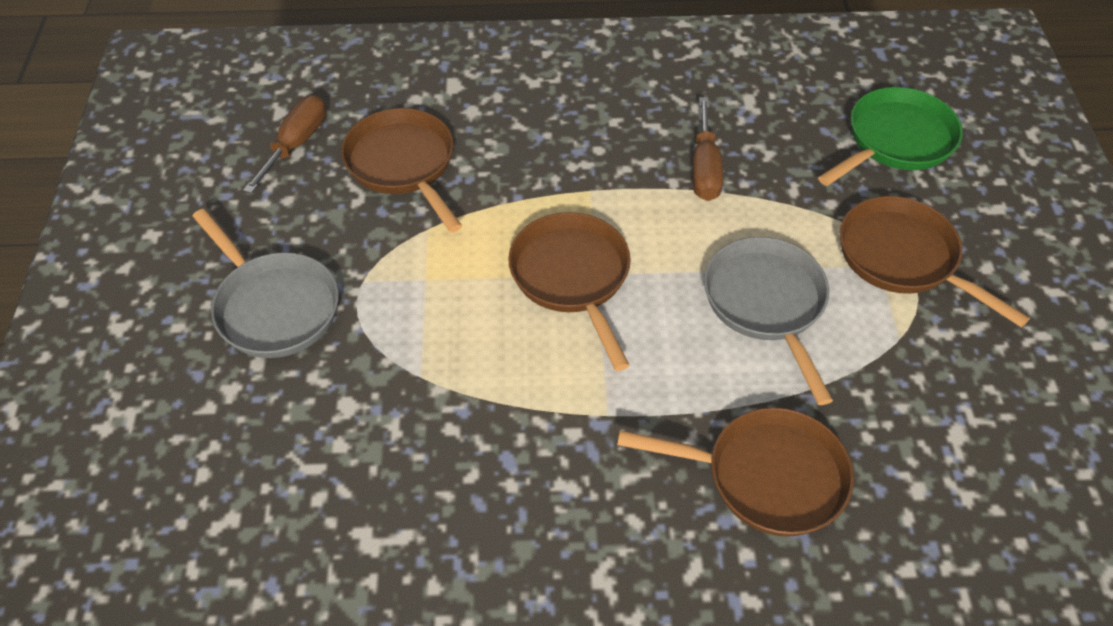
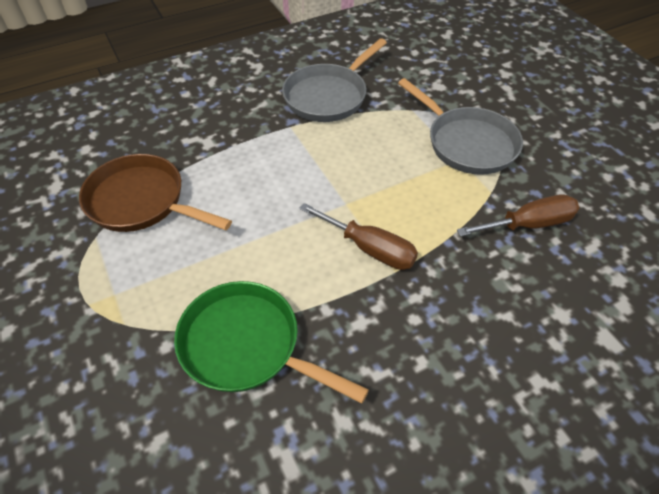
brown pan: [341,108,462,232] [508,212,631,371] [617,407,854,537] [840,196,1030,327] = 4 -> [79,154,232,232] = 1

